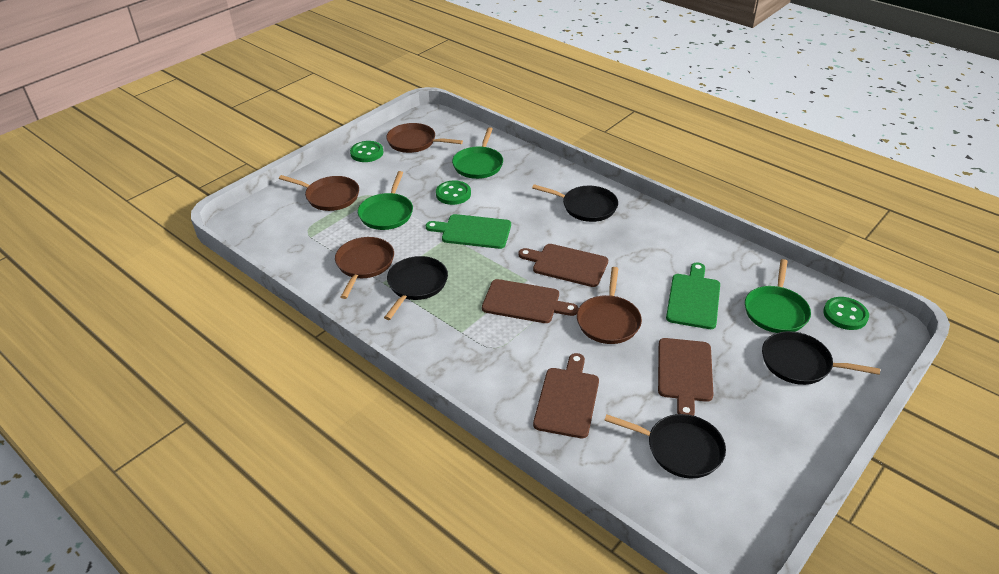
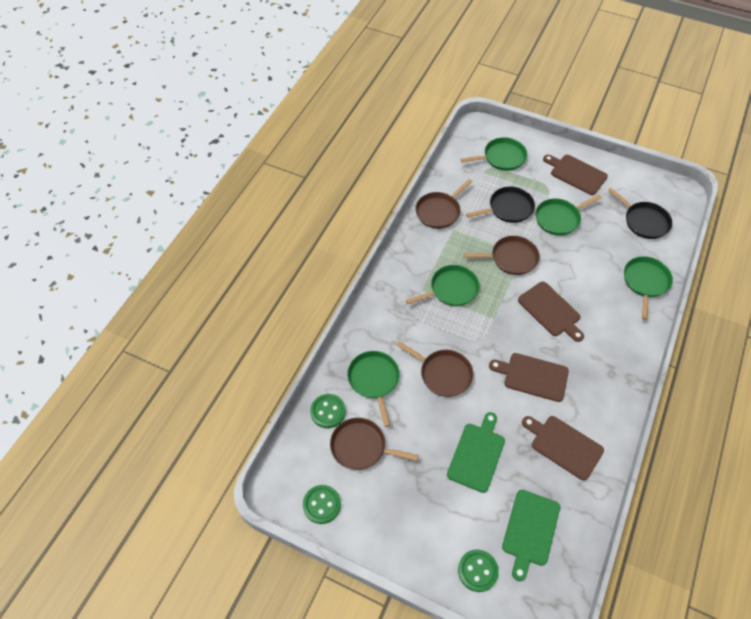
black pan: [384,256,448,320] [532,184,618,222] [604,414,726,479] [762,331,880,385] = 4 -> [466,187,535,223] [607,188,672,239] = 2
green pan: [358,171,413,230] [452,127,503,179] [745,259,811,333] = 3 -> [347,351,400,427] [406,265,480,306] [460,137,527,171] [535,195,602,236] [624,256,673,320] = 5

